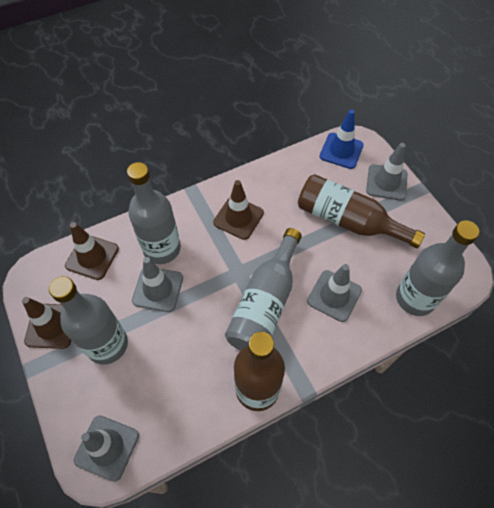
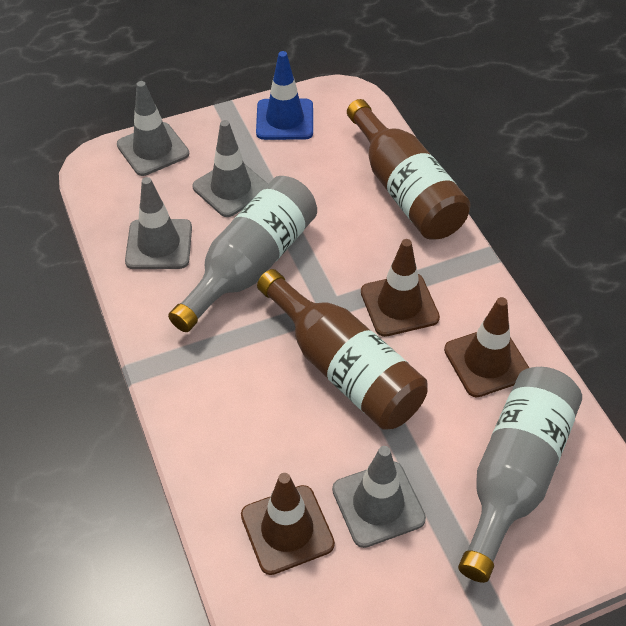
grey bottle: [49,276,128,364] [127,162,181,264] [225,228,302,351] [396,220,479,316] = 4 -> [168,176,317,332] [458,367,582,583] = 2

